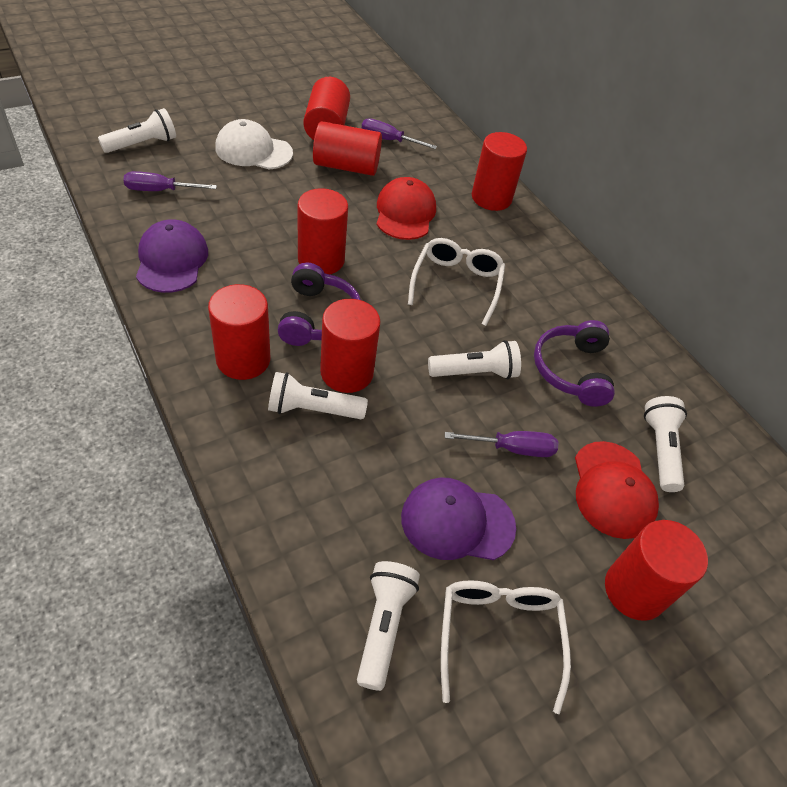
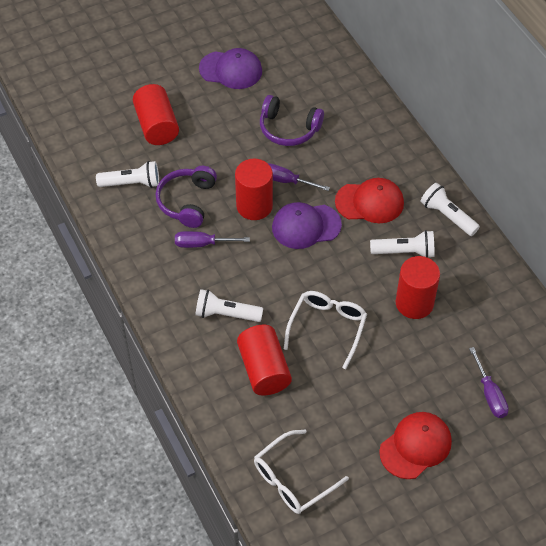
red cylinder: [208,284,270,380] [298,188,348,274] [303,77,350,140] [313,121,382,176] [320,299,381,393] [472,132,527,211] [605,520,708,621] = 7 -> [133,84,179,145] [235,159,273,220] [237,325,292,396] [396,256,440,319] = 4
white cap: [215,119,293,170] = 1 -> none = 0
white flashlight: [98,108,176,153] [268,372,368,419] [357,561,420,691] [428,340,521,379] [644,396,687,492] = 5 -> [96,161,159,188] [195,289,263,322] [370,230,435,258] [421,183,480,236] = 4

